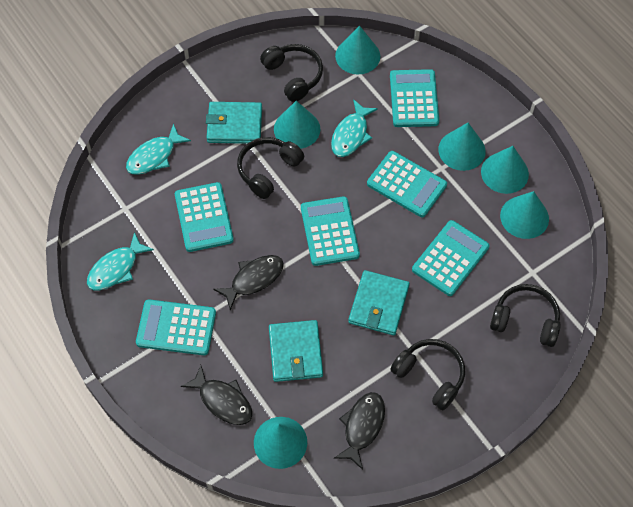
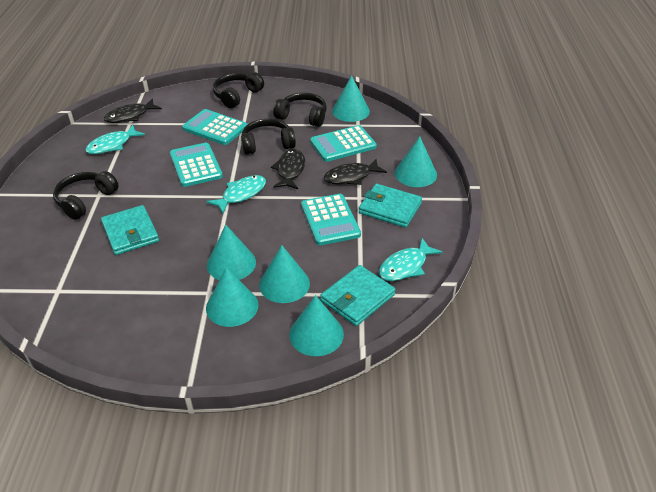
turquoise calculator: [136,299,216,355] [175,182,234,252] [301,196,360,266] [367,151,447,217] [390,69,439,127] [412,220,489,296] = 6 -> [170,143,223,187] [182,109,247,145] [301,194,361,245] [310,125,377,162] = 4

